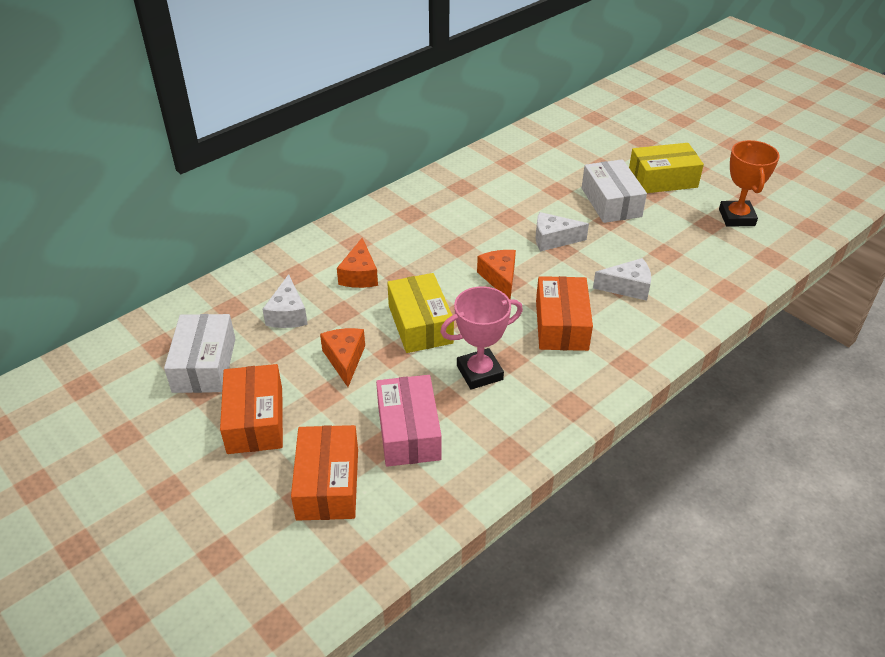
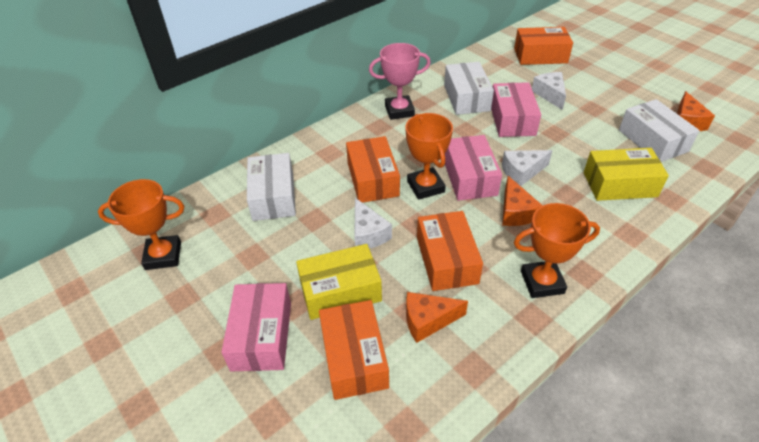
orange box: [220,364,283,454] [291,425,358,521] [536,276,593,351] = 3 -> [319,300,389,400] [346,136,400,203] [417,211,483,291] [514,27,573,65] = 4
orange trophy: [719,140,780,227] = 1 -> [98,179,184,270] [405,113,453,200] [514,203,600,298] = 3
pink box: [376,375,442,467] = 1 -> [222,283,291,371] [445,135,502,201] [491,82,541,137] = 3
white box: [164,314,235,393] [582,159,647,223] = 2 -> [247,153,296,221] [444,62,494,115] [619,99,700,162] = 3

